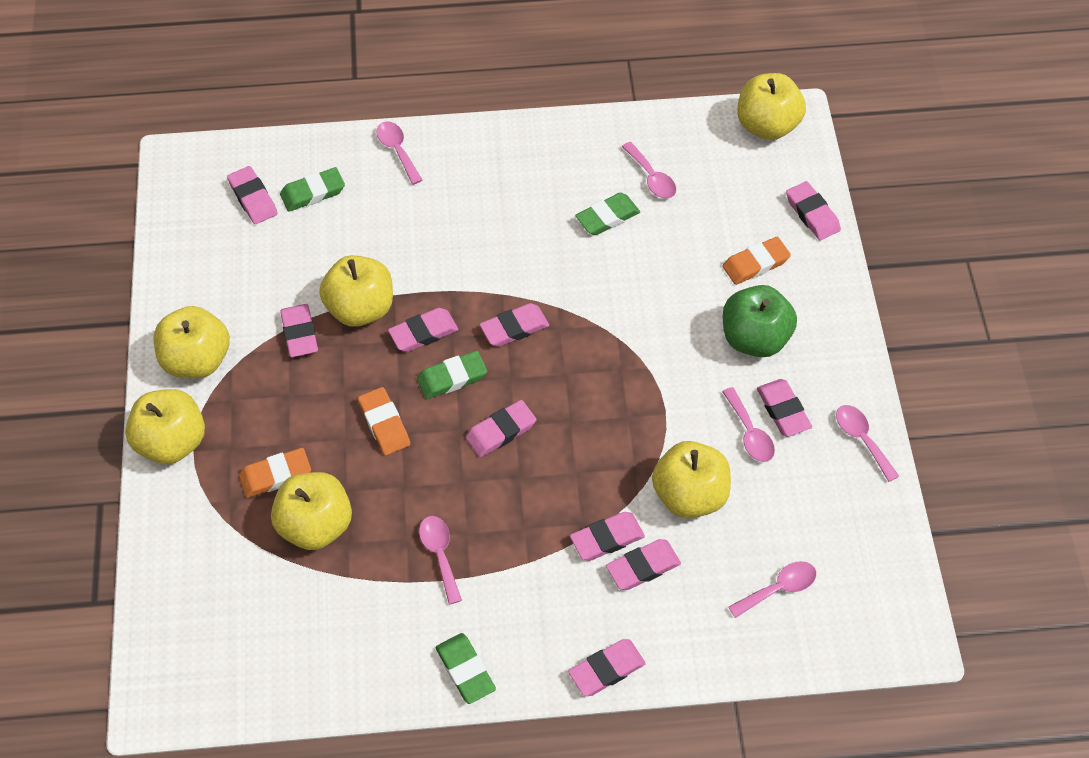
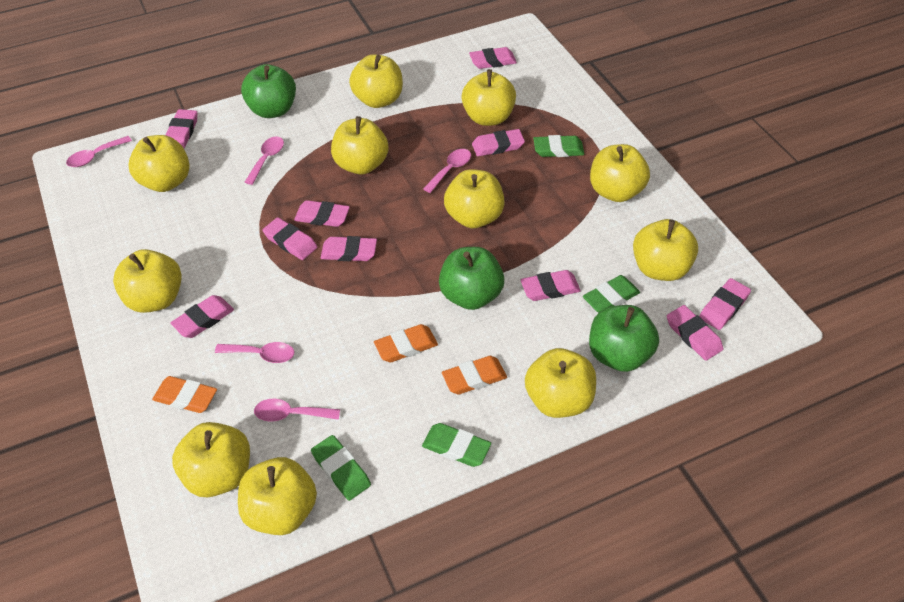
green apple: [723,285,797,357] = 1 -> [241,64,296,118] [439,247,504,310] [589,305,659,372] = 3
pink spoon: [376,121,422,185] [419,516,462,604] [622,142,676,199] [722,387,775,462] [728,561,816,618] [836,405,899,482] = 6 -> [66,136,132,167] [215,342,294,363] [245,137,284,185] [254,399,340,422] [423,149,471,193] = 5
yellow apple: [125,389,205,464] [154,306,230,378] [271,472,352,550] [319,255,393,327] [652,441,731,518] [737,73,806,140] = 6 -> [113,249,182,313] [129,135,190,192] [172,422,250,497] [238,457,317,535] [331,116,389,174] [349,55,403,108] [444,169,505,228] [461,69,516,126] [525,348,596,418] [590,144,650,202] [633,219,698,281] = 11

